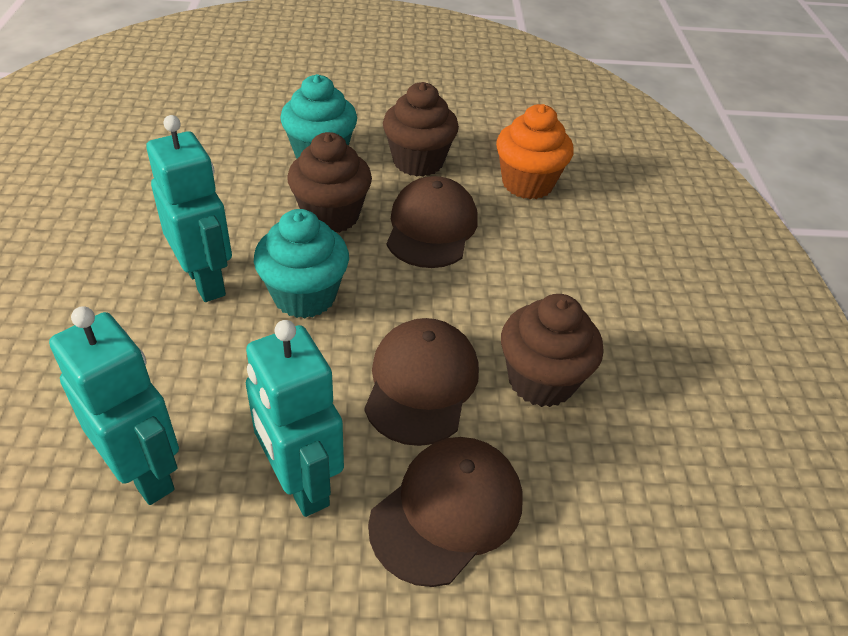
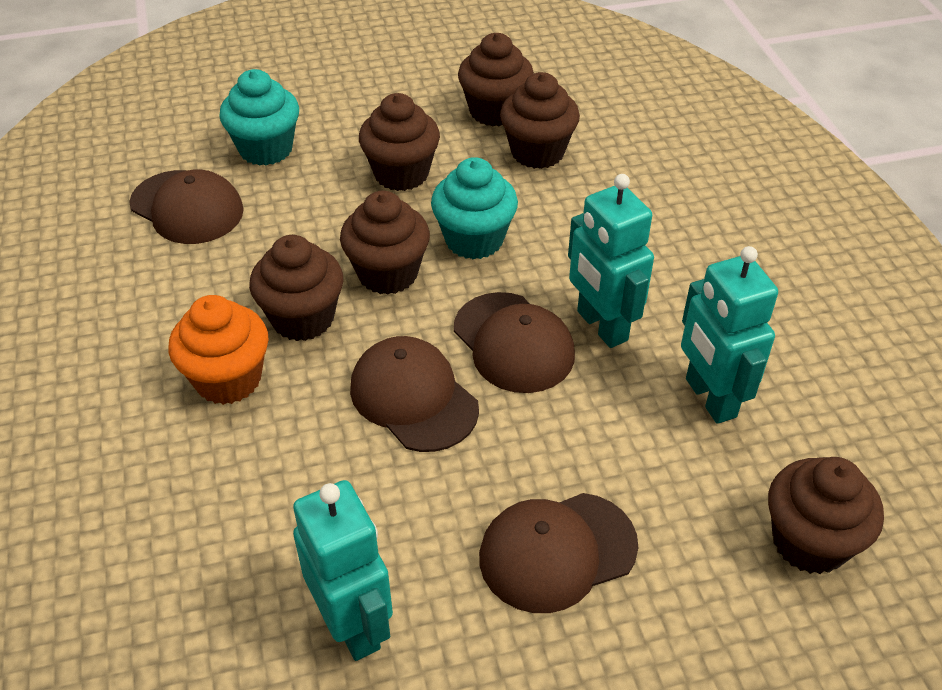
brown cap: [364,318,479,446] [368,437,523,587] [387,176,478,268] = 3 -> [129,169,244,244] [350,336,479,452] [454,292,575,393] [479,493,638,613] = 4
brown cupcake: [287,132,372,233] [383,82,459,177] [501,294,603,407] = 3 -> [249,235,343,341] [340,191,430,295] [359,93,440,191] [458,33,534,127] [500,72,580,169] [768,457,884,574] = 6

